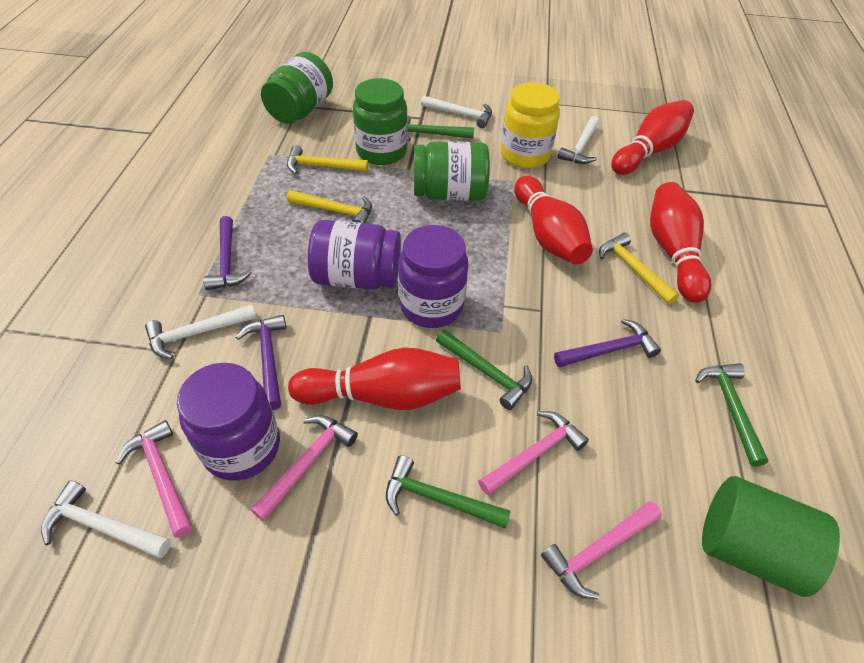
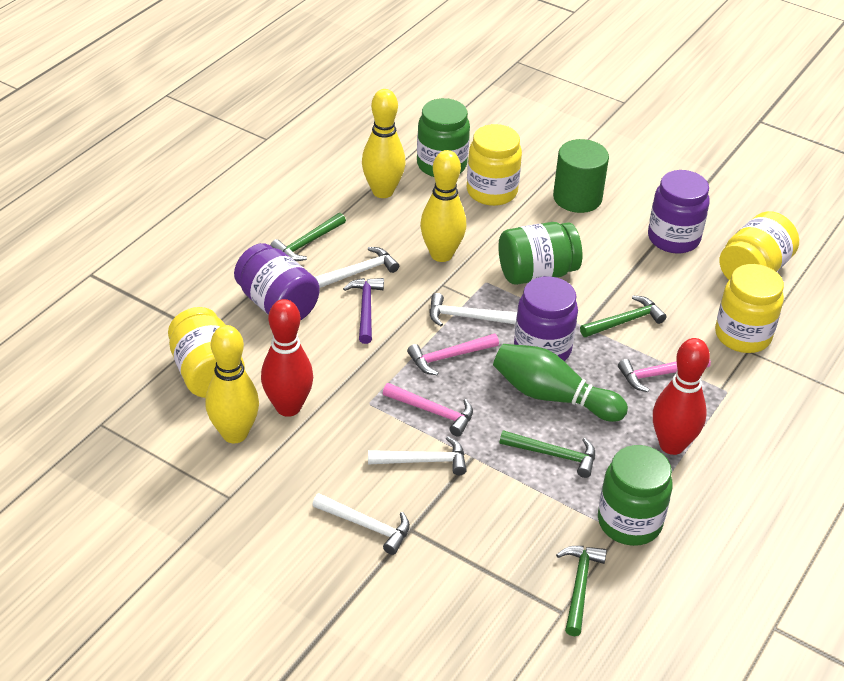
green bowling pin: none = 0 -> [493,344,628,422] = 1
pink hammer: [116,420,193,538] [250,415,358,521] [478,411,589,495] [541,501,662,599] = 4 -> [383,383,473,436] [407,334,499,375] [618,359,711,392] = 3
purple hammer: [203,216,252,290] [236,315,286,410] [554,319,661,367] = 3 -> [343,278,384,344] = 1
red bowling pin: [288,347,461,410] [514,176,593,264] [611,100,694,175] [650,182,711,303] = 4 -> [261,299,313,417] [653,338,710,455] = 2
yellow bowling pin: none = 0 -> [205,325,259,443] [362,89,406,198] [420,150,466,262] = 3
yellow hammer: [287,145,368,174] [287,190,372,223] [599,233,679,304] = 3 -> none = 0
yellow jar: [500,82,560,168] = 1 -> [168,307,245,398] [467,124,522,206] [715,264,784,353] [719,211,799,280] = 4

